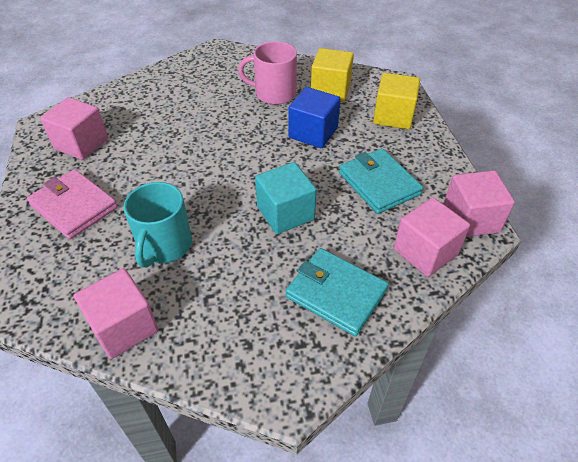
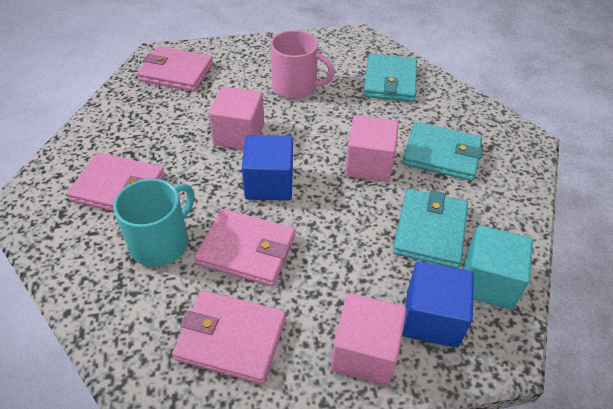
blue cube: [288,87,340,148] = 1 -> [242,135,293,201] [403,261,474,348] = 2
pink cube: [40,97,108,160] [74,268,158,359] [394,197,470,277] [444,170,515,237] = 4 -> [209,86,264,150] [331,293,406,386] [345,115,399,182] = 3
pink wallet: [27,169,118,239] = 1 -> [67,153,165,211] [137,46,214,91] [172,290,286,384] [195,209,295,286] = 4
turquoise wallet: [286,248,389,336] [339,148,423,214] = 2 -> [364,53,417,102] [393,189,468,268] [402,122,483,181] = 3
yellow cube: [311,48,354,101] [373,73,420,129] = 2 -> none = 0

